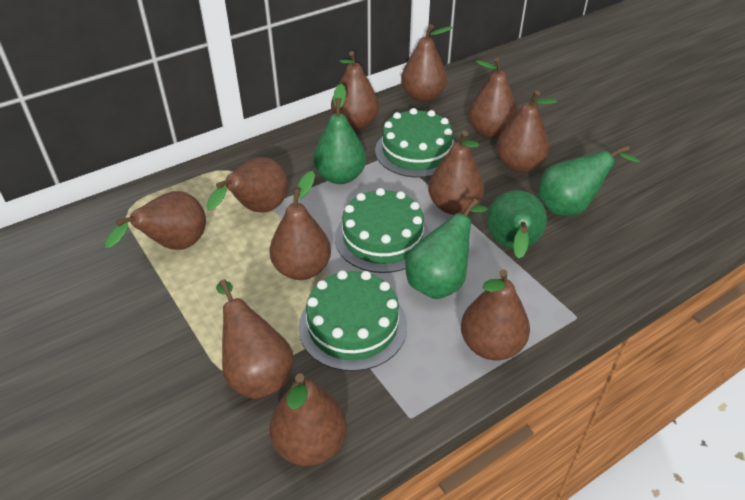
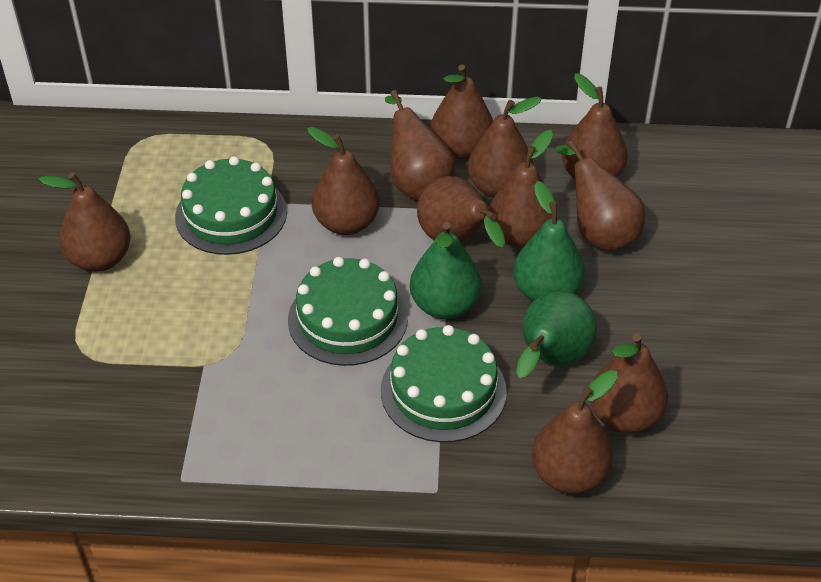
green pear: [313,84,366,184] [405,199,488,299] [487,190,547,259] [538,145,640,216] = 4 -> [410,222,482,319] [513,181,585,301] [516,291,597,378] = 3

